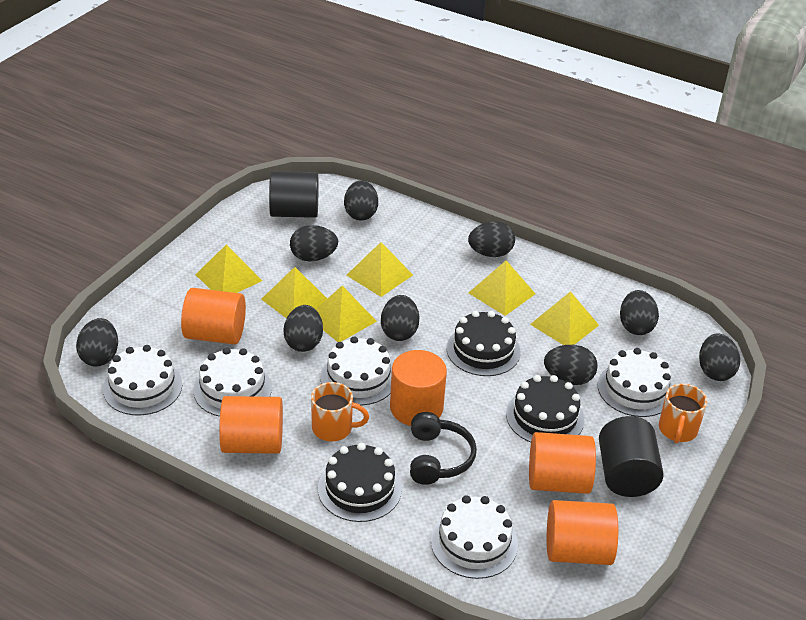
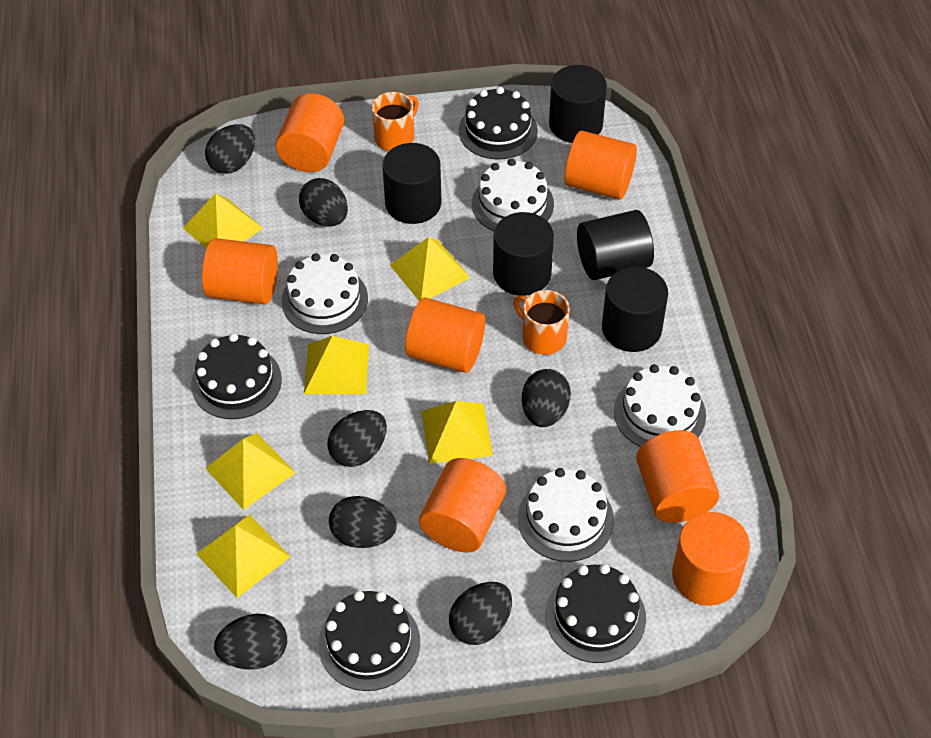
black cake: [318,443,402,522] [447,311,520,376] [506,375,584,442] = 3 -> [191,333,282,419] [318,591,420,691] [458,87,538,160] [545,564,646,663] = 4
black cylinder: [269,171,318,218] [599,416,664,497] = 2 -> [382,143,441,224] [493,212,554,296] [549,65,607,143] [577,210,654,280] [602,267,668,352] = 5
black egg: [76,318,118,367] [283,305,323,352] [290,225,338,262] [344,180,378,221] [381,295,419,341] [468,222,515,257] [544,345,598,385] [620,290,659,335] [699,333,740,381] = 9 -> [205,124,255,174] [214,614,287,669] [299,178,348,226] [327,410,387,467] [329,496,397,548] [449,582,512,645] [522,369,571,427] = 7
black headphones: [410,412,477,485] = 1 -> none = 0
orange cylinder: [181,288,246,345] [219,396,283,454] [390,350,447,426] [529,432,596,494] [547,500,618,565] = 5 -> [202,238,278,304] [275,93,344,172] [405,298,485,373] [419,458,506,553] [564,131,637,200] [636,430,719,523] [672,512,750,606] = 7
white cake: [103,345,182,415] [193,348,272,417] [321,337,392,406] [431,495,518,579] [598,348,672,417] = 5 -> [281,253,368,334] [472,158,554,231] [518,468,614,562] [614,364,706,447] = 4

